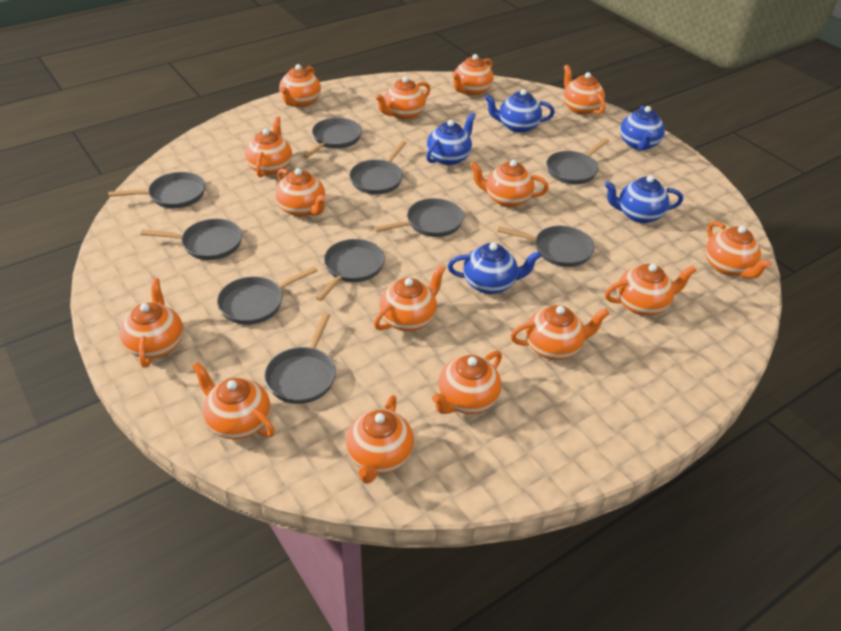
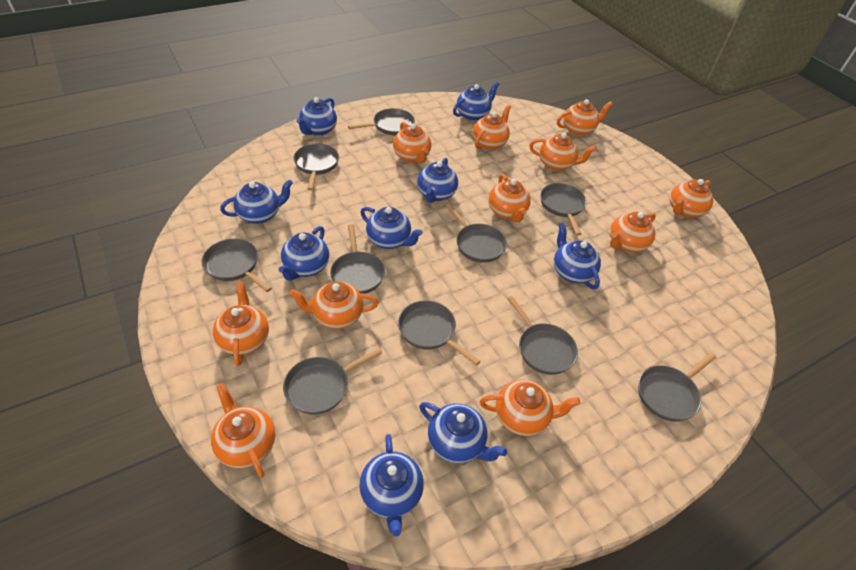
blue teapot: [426,112,476,166] [448,243,541,294] [485,89,555,133] [605,175,683,223] [620,106,665,151] = 5 -> [220,179,293,224] [278,226,329,281] [296,97,337,136] [359,434,424,537] [360,207,423,249] [417,158,458,203] [419,402,507,463] [453,82,499,121] [554,222,601,289] = 9
orange teapot: [120,278,183,368] [192,362,275,440] [245,116,292,177] [275,168,326,217] [279,64,321,108] [346,395,414,484] [374,264,446,331] [375,77,431,120] [432,350,502,414] [452,54,494,96] [470,160,549,208] [510,305,610,360] [563,65,606,115] [605,264,697,316] [705,221,772,279] = 15 -> [211,383,276,478] [213,281,269,366] [289,282,378,329] [393,122,432,163] [473,105,511,150] [480,380,580,436] [488,174,531,222] [529,133,596,171] [557,99,613,136] [610,212,656,252] [670,179,713,218] = 11

